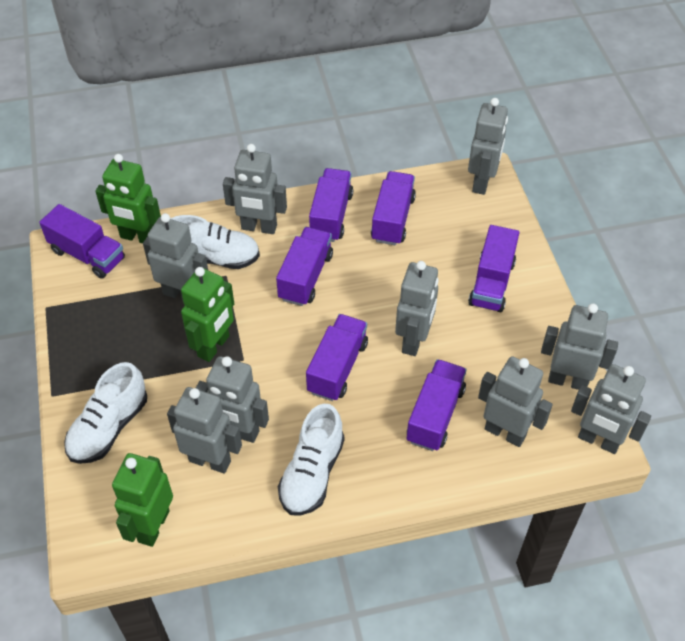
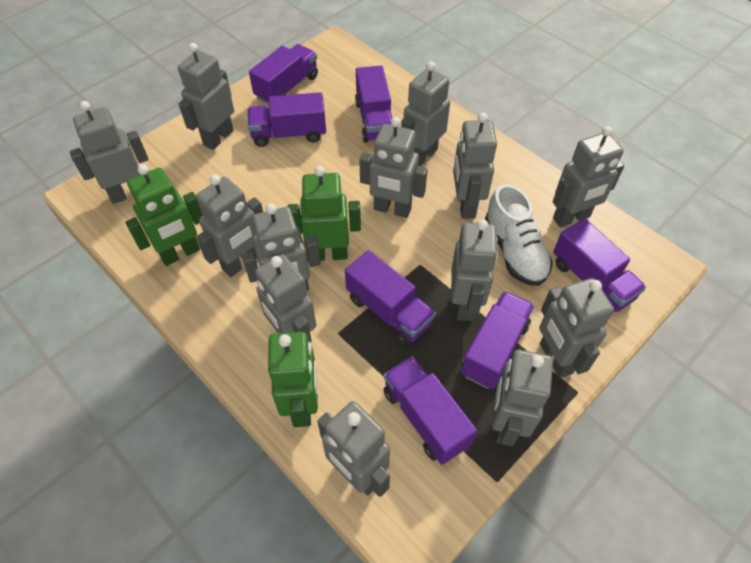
grey robot: [143,213,208,301] [167,387,242,474] [196,356,269,443] [223,144,287,234] [395,261,439,356] [468,98,508,195] [478,356,553,447] [541,303,618,390] [571,364,651,454] = 9 -> [70,101,149,204] [178,43,234,150] [196,174,263,277] [242,203,321,291] [255,254,316,343] [317,401,390,497] [359,117,428,218] [401,61,450,166] [451,219,498,321] [453,113,497,219] [492,350,553,446] [539,278,614,378] [553,126,624,228] = 13
white shoe: [64,362,147,464] [170,215,260,269] [278,404,345,516] = 3 -> [485,184,553,286] = 1

